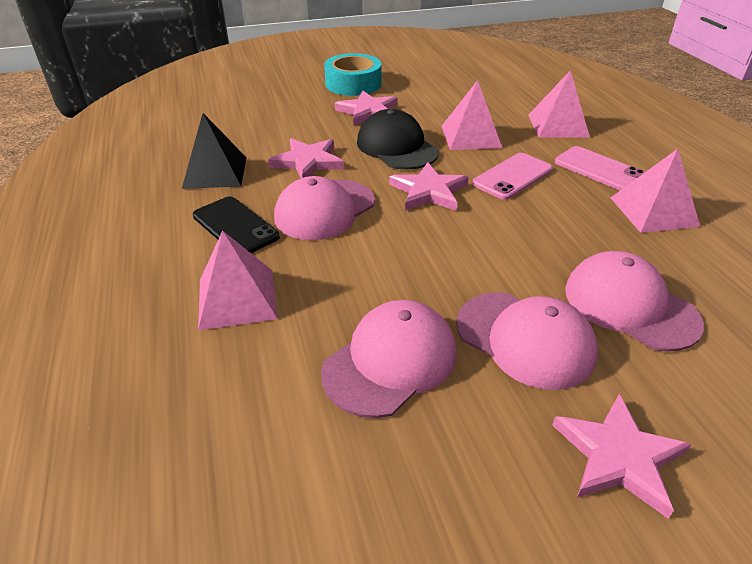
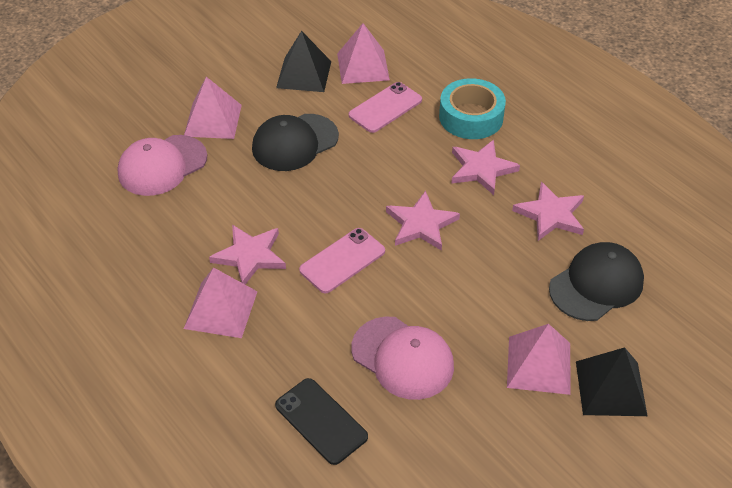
black cap: [357,109,439,170] = 1 -> [252,114,339,171] [549,242,644,321] = 2
black pyramid: [182,113,246,189] = 1 -> [276,31,331,92] [576,347,648,416] = 2
pink cap: [274,176,375,240] [321,300,456,418] [456,292,598,390] [565,251,704,351] = 4 -> [118,135,207,196] [351,317,454,400] = 2

